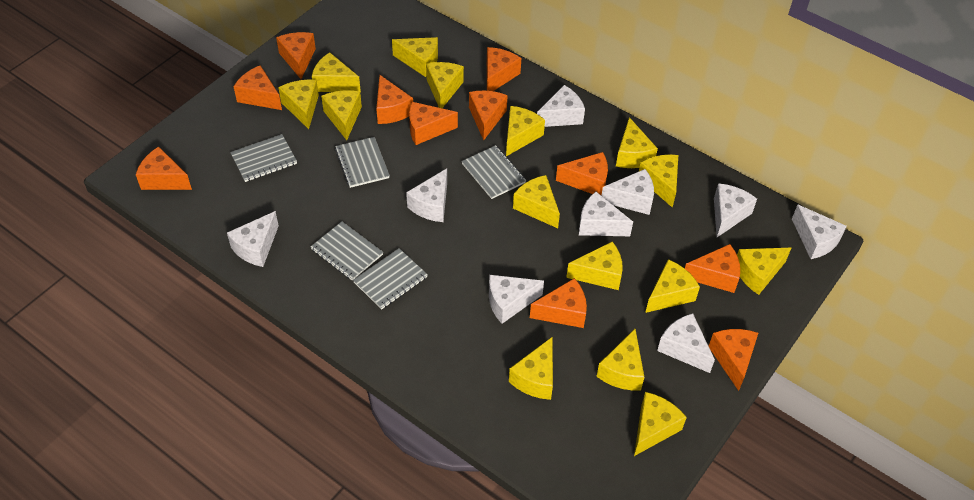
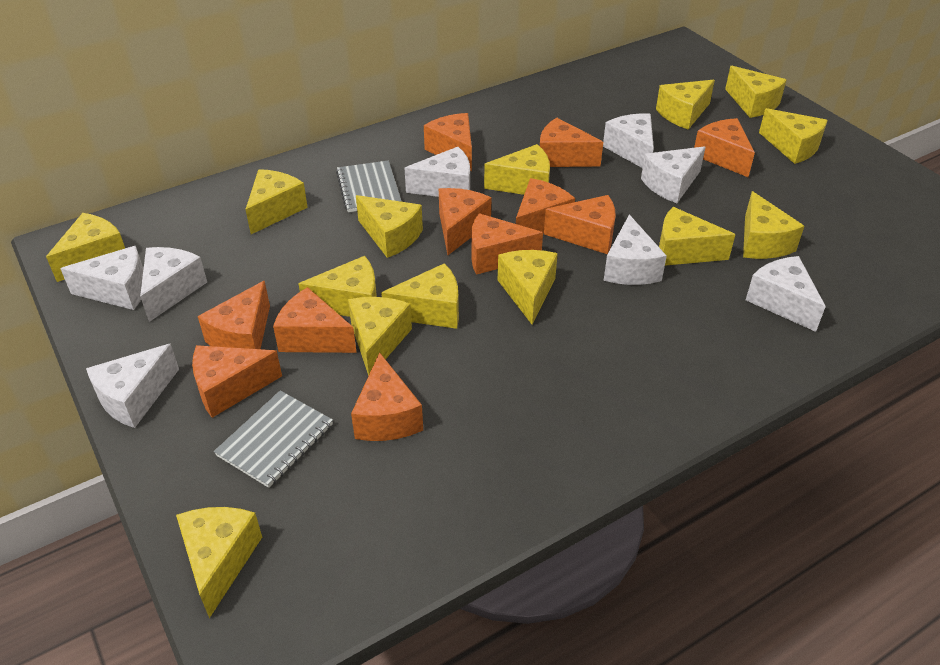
grey notebook: [230,134,297,182] [310,221,383,280] [335,137,390,188] [353,248,428,309] [462,145,526,199] = 5 -> [214,390,333,488] [336,161,401,212] = 2
white cheese: [227,211,279,267] [406,168,447,222] [489,275,544,324] [537,85,585,127] [579,192,633,236] [601,169,654,215] [657,313,715,373] [714,183,757,237] [792,204,847,259] = 9 -> [60,246,143,310] [86,344,179,428] [140,247,207,322] [404,147,470,197] [603,113,654,168] [604,215,667,285] [641,146,706,203] [746,256,826,332] = 8
yellow cheese: [278,80,319,129] [312,52,361,92] [321,90,362,140] [392,37,438,77] [426,62,464,108] [506,106,545,156] [509,337,553,400] [513,175,560,228] [566,241,623,290] [596,329,644,391] [616,117,658,168] [634,392,687,456] [639,155,678,208] [645,259,700,313] [737,248,791,295] = 15 -> [46,213,125,282] [176,507,262,618] [245,169,308,234] [299,256,377,317] [348,297,412,376] [356,195,423,258] [381,263,459,329] [484,144,550,195] [498,250,558,325] [656,80,715,130] [659,207,736,266] [725,66,786,118] [743,191,804,259] [759,108,828,164] = 14

